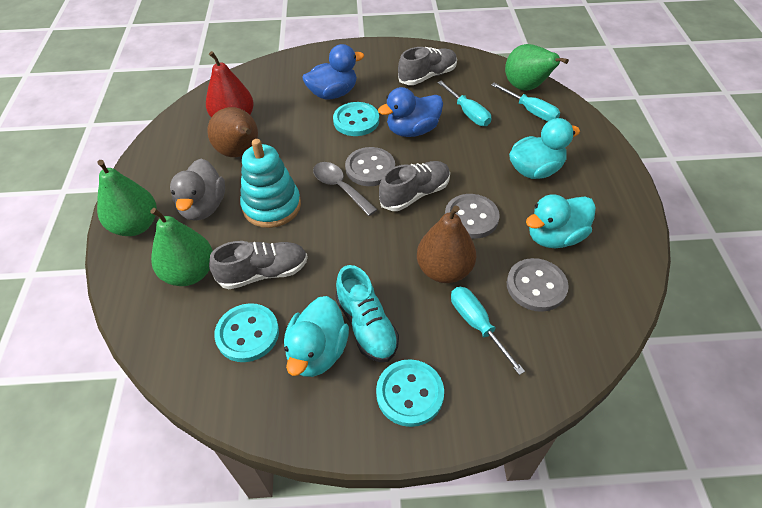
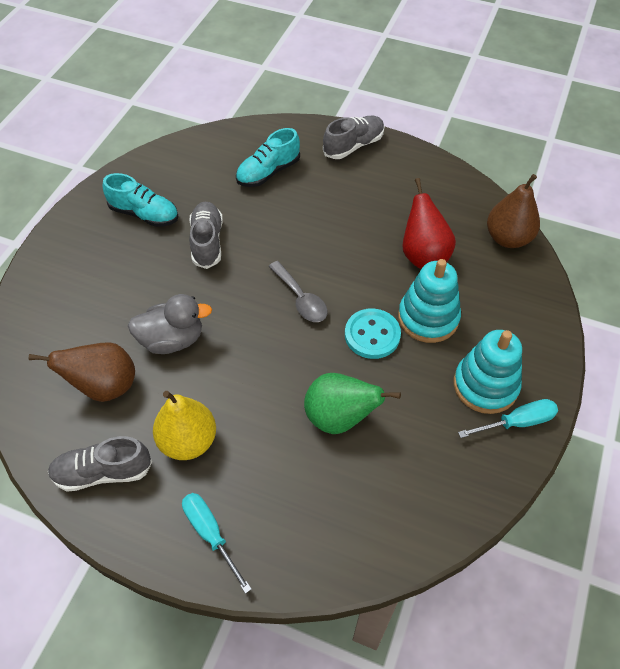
blue duck: [302,44,364,100] [378,87,443,137] = 2 -> none = 0
green pear: [97,160,157,236] [150,208,213,286] [505,44,569,91] = 3 -> [304,373,401,434] = 1
grey button: [345,147,395,186] [445,194,500,239] [507,258,569,312] = 3 -> none = 0
turquoise button: [214,303,279,362] [333,102,379,136] [376,359,444,427] = 3 -> [345,308,401,359] = 1
turquoise duck: [284,296,349,377] [509,118,580,179] [526,195,596,248] = 3 -> none = 0
turquoise screwdriver: [437,81,491,126] [451,287,525,375] [491,83,560,121] = 3 -> [182,493,252,594] [458,399,558,438] = 2
turquoise shoe: [335,265,399,362] = 1 -> [103,173,178,227] [236,128,300,187] = 2
turquoise stacking toy: [240,139,301,228] = 1 -> [398,259,461,343] [454,330,522,414] = 2
yellow pear: none = 0 -> [153,391,216,460] = 1

